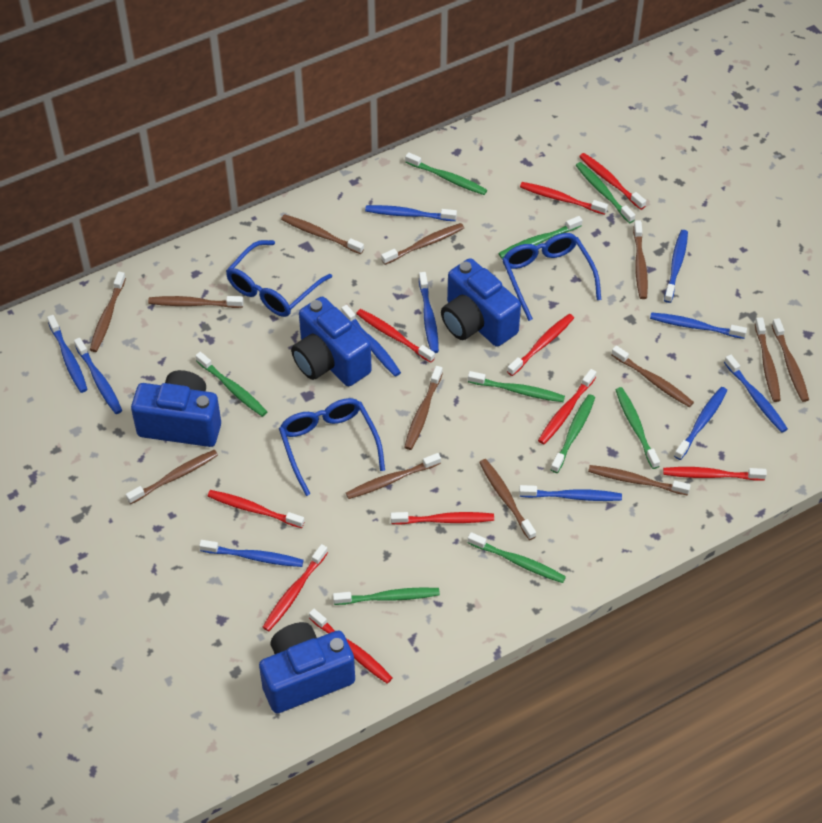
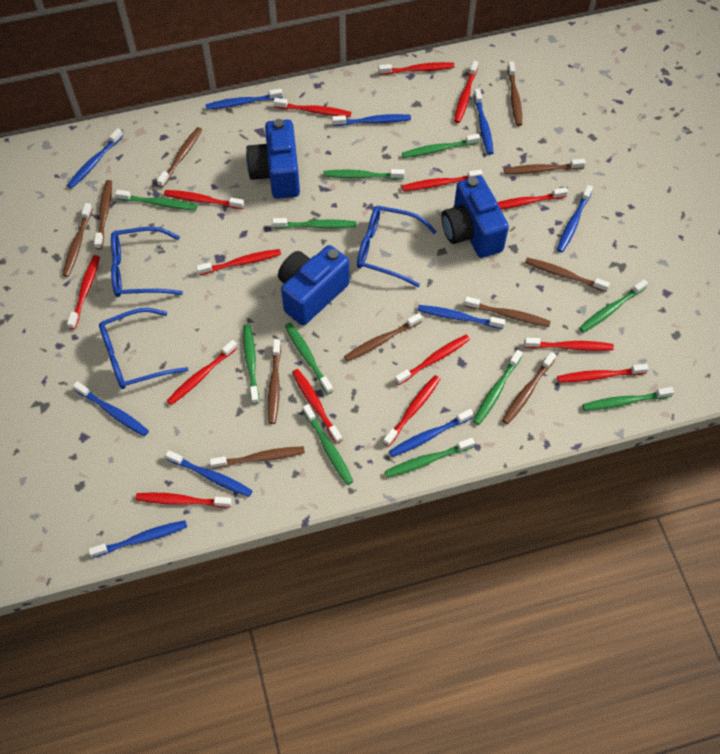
blue camera: [131,370,221,447] [259,622,355,713] [291,297,372,386] [441,258,521,347] = 4 -> [246,119,300,199] [278,245,350,325] [441,176,509,258] = 3
blue toothbrush: [47,315,88,393] [74,338,122,414] [199,540,304,567] [341,305,401,376] [365,205,457,221] [419,272,439,353] [519,485,622,501] [650,312,747,339] [664,230,688,303] [674,387,728,460] [724,355,788,432] = 11 -> [67,128,123,189] [73,381,149,436] [88,520,187,558] [165,450,253,497] [205,89,283,110] [332,114,411,126] [389,409,473,457] [418,305,505,329] [473,89,494,155] [557,185,593,252] = 10
brown toothbrush: [90,272,126,352] [126,450,218,504] [148,296,244,308] [281,214,364,254] [346,453,441,499] [381,223,464,265] [404,366,443,450] [479,459,536,540] [588,465,691,495] [611,345,694,407] [633,221,648,299] [755,317,781,402] [772,318,809,402] = 13 -> [62,203,93,277] [94,180,112,250] [157,127,202,188] [210,446,305,469] [268,339,281,424] [344,313,423,362] [464,296,551,327] [502,352,556,424] [504,159,586,174] [507,62,522,126] [525,257,610,292] = 11
green toothbrush: [195,352,267,417] [333,587,440,605] [405,152,487,195] [468,371,565,402] [468,532,566,583] [498,216,582,259] [551,394,595,473] [576,162,635,223] [616,387,660,469] = 9 -> [115,190,198,210] [243,324,259,404] [272,218,356,229] [285,323,333,394] [303,404,354,485] [323,169,405,180] [385,438,475,478] [402,134,480,158] [473,349,523,425] [579,279,648,333] [582,387,674,411] = 11
red toothbrush: [208,490,304,528] [262,544,328,631] [309,609,392,684] [356,309,435,363] [391,512,494,525] [507,314,574,376] [520,182,608,215] [538,369,596,444] [579,153,646,210] [663,467,767,481] = 10 -> [67,255,100,329] [136,493,232,508] [164,190,244,209] [167,340,238,405] [196,249,281,275] [273,98,351,117] [292,369,342,444] [378,62,454,75] [383,375,440,447] [395,335,470,385] [402,170,483,191] [454,61,478,123] [497,187,568,210] [524,338,614,351] [557,364,649,383] = 15

